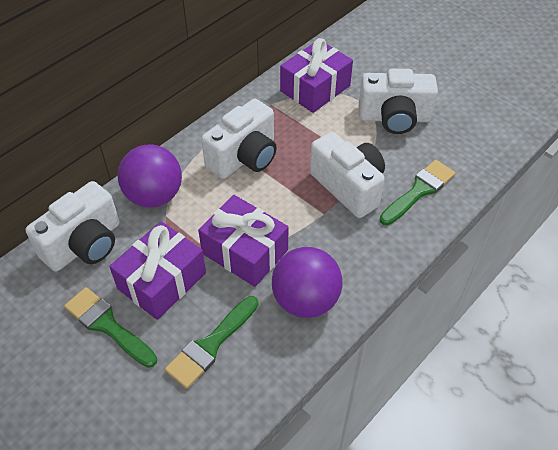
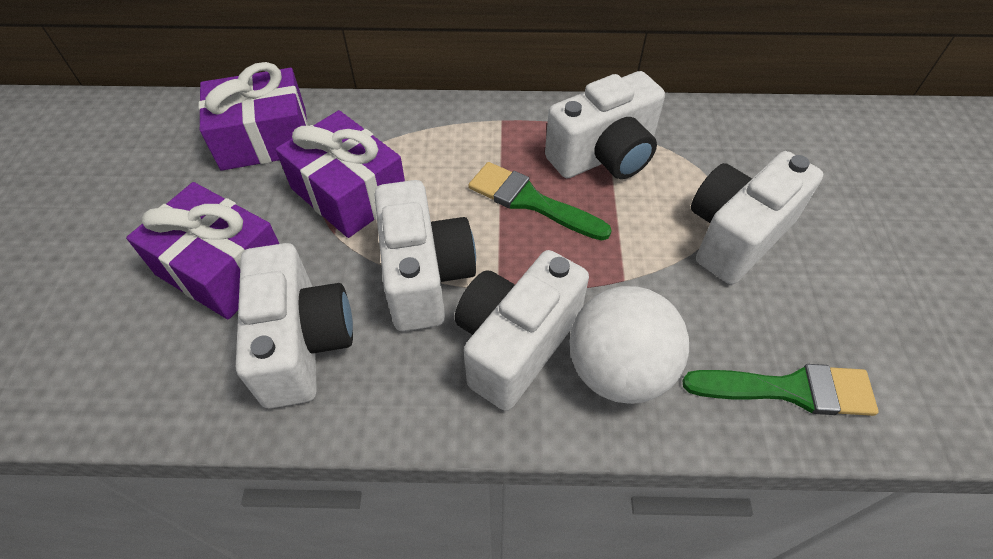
green brush: [64,287,157,368] [165,296,258,389] [380,160,455,225] = 3 -> [469,162,612,240] [682,364,879,416] = 2
purple ball: [118,144,182,208] [272,247,343,318] = 2 -> none = 0
white ball: none = 0 -> [569,286,689,404] = 1
white camera: [25,181,119,272] [201,99,277,179] [310,132,385,218] [359,69,438,134] = 4 -> [236,243,353,409] [374,180,476,331] [455,250,589,411] [545,71,665,179] [691,151,823,284] = 5

